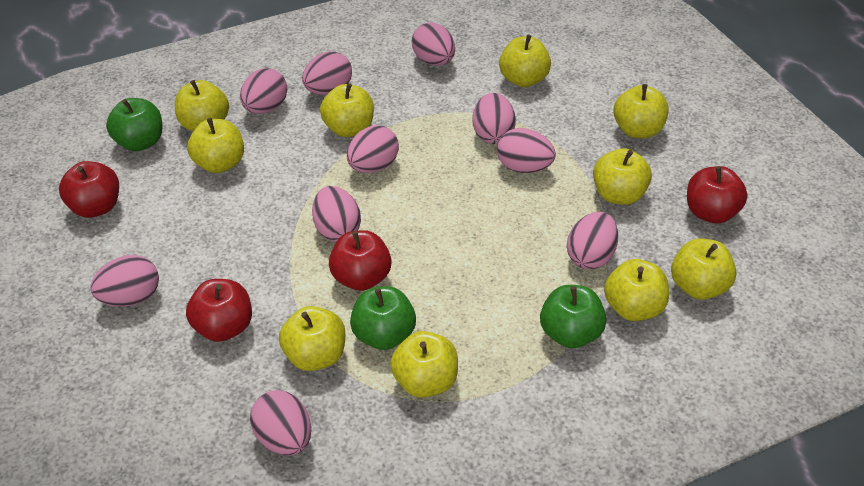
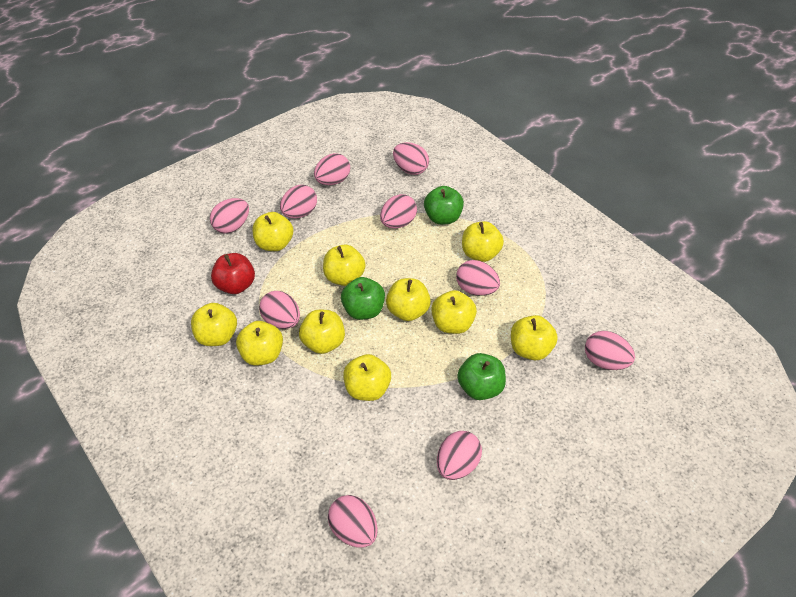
red apple: [59,161,119,218] [186,279,252,342] [329,230,392,291] [687,166,747,224] = 4 -> [211,253,255,294] = 1

